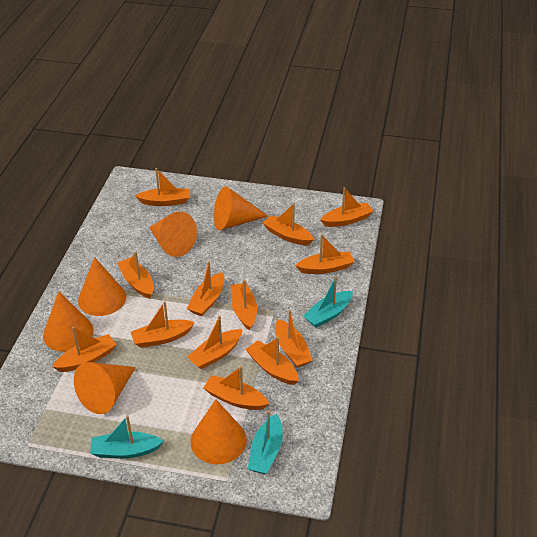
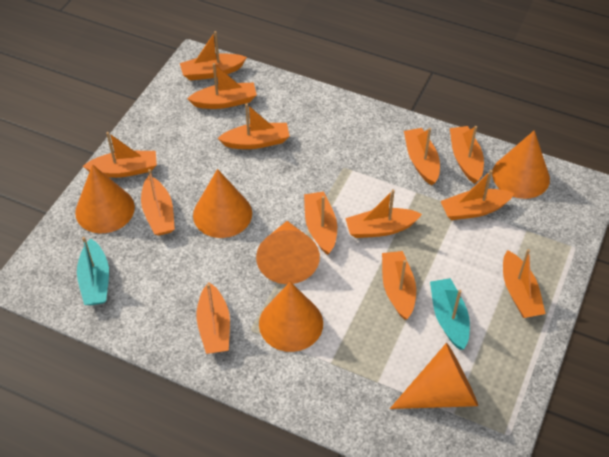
turquoise boat: [90,415,164,458] [248,410,283,474] [303,276,353,328] = 3 -> [77,237,109,305] [430,278,470,350] = 2

